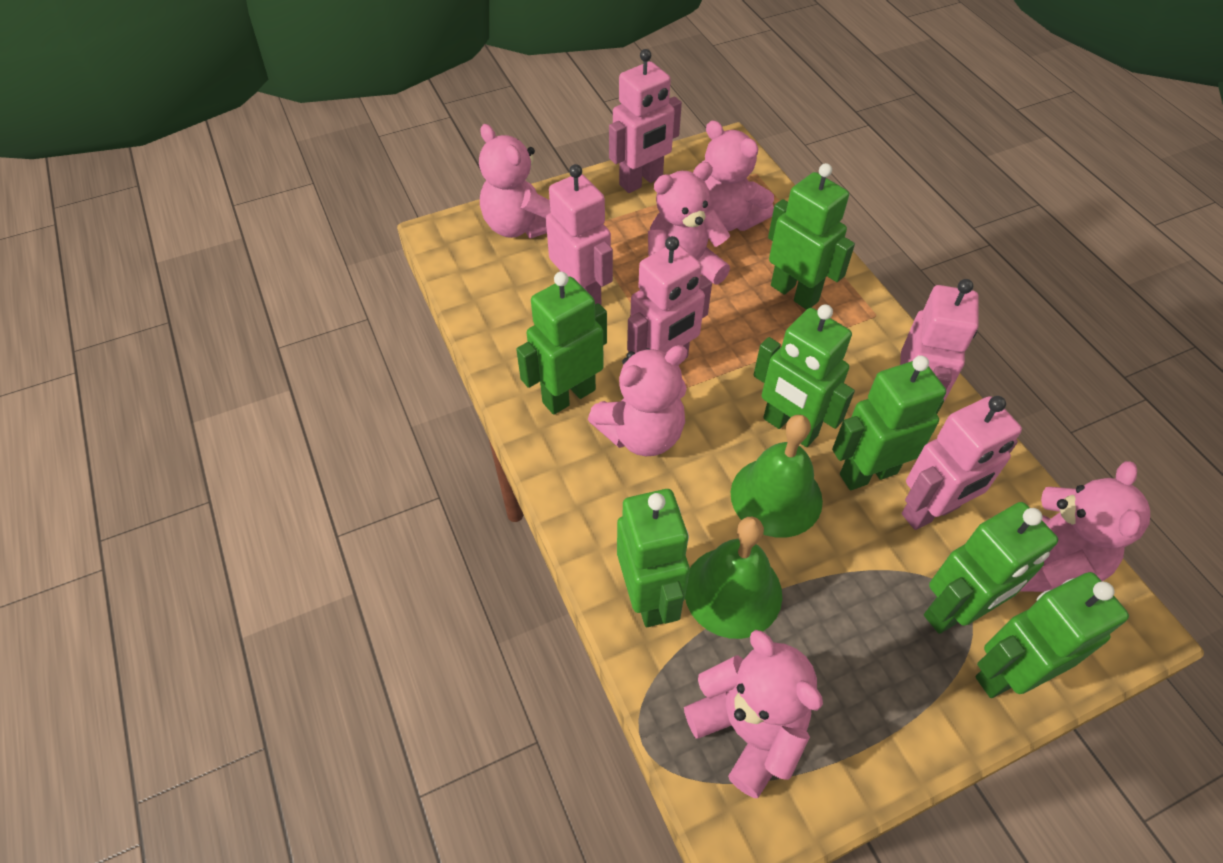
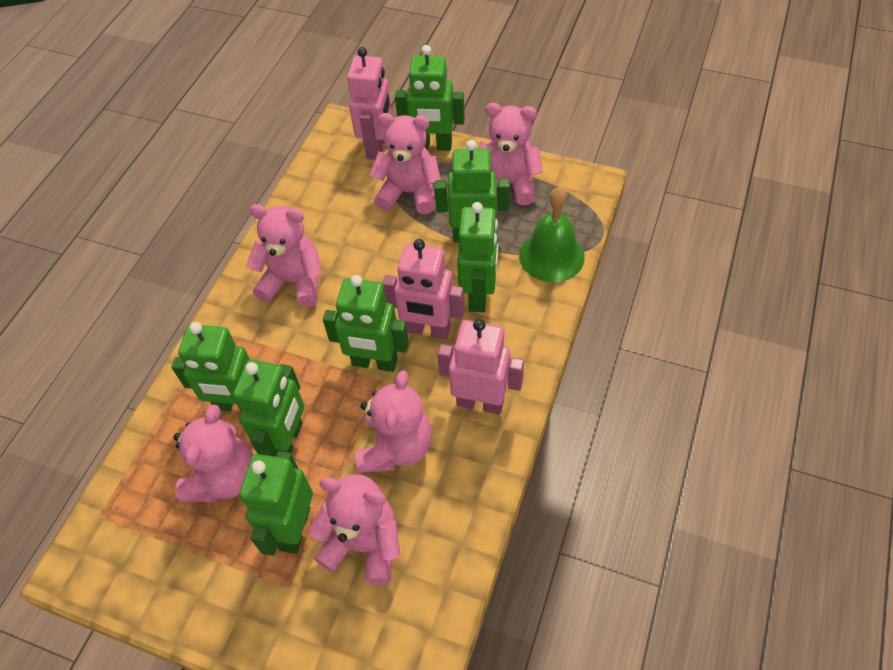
green bell: [685,517,782,639] [731,415,823,538] = 2 -> [519,187,585,282] = 1
pink robot: [546,164,613,305] [609,49,682,193] [627,236,712,358] [900,279,978,401] [902,396,1022,530] = 5 -> [347,47,392,160] [382,239,464,339] [437,319,524,414] = 3

